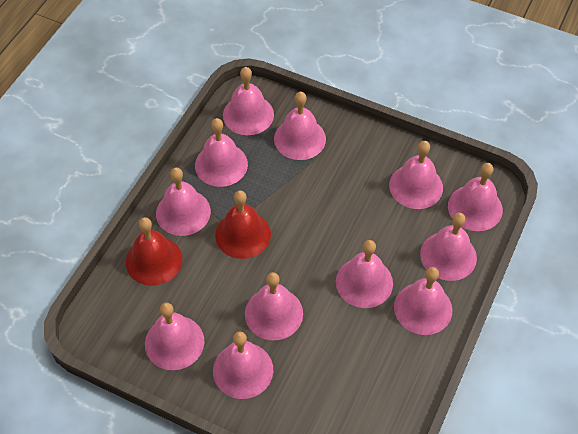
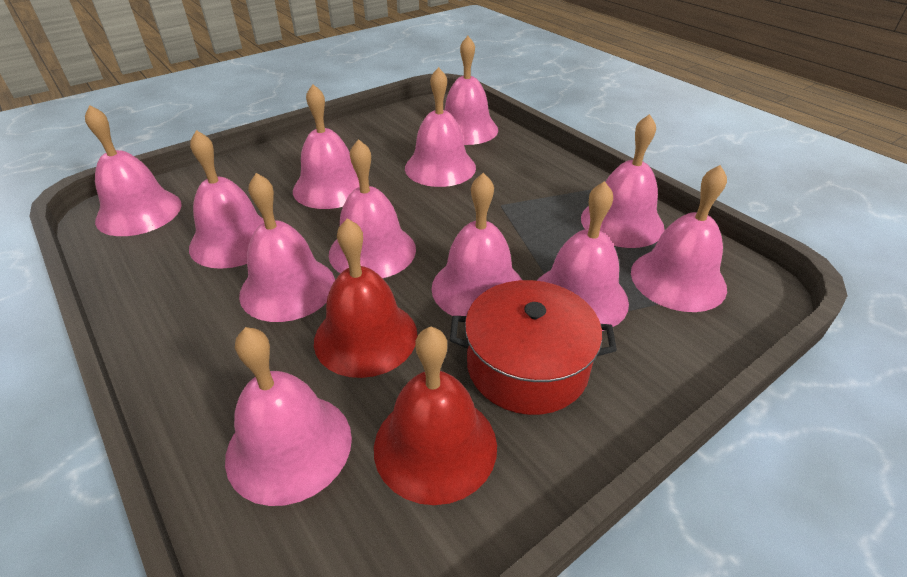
red pot: none = 0 -> [450,280,617,415] = 1

